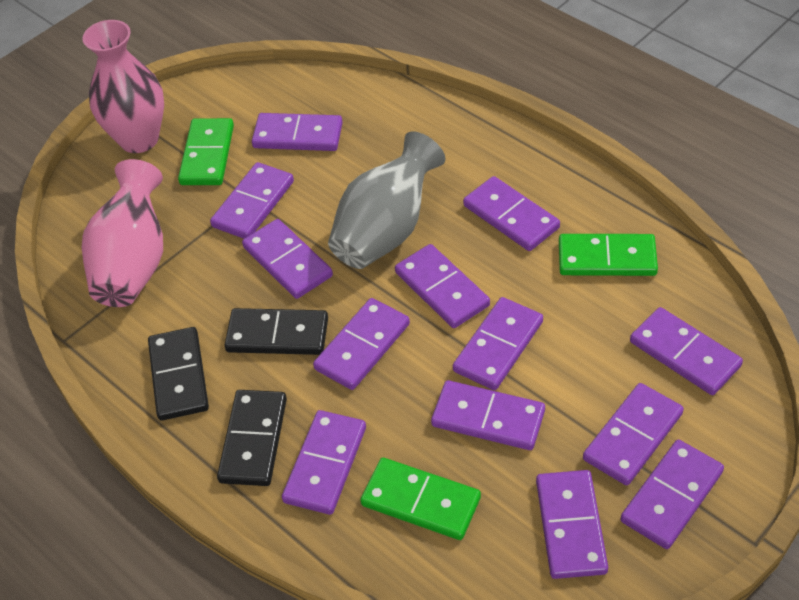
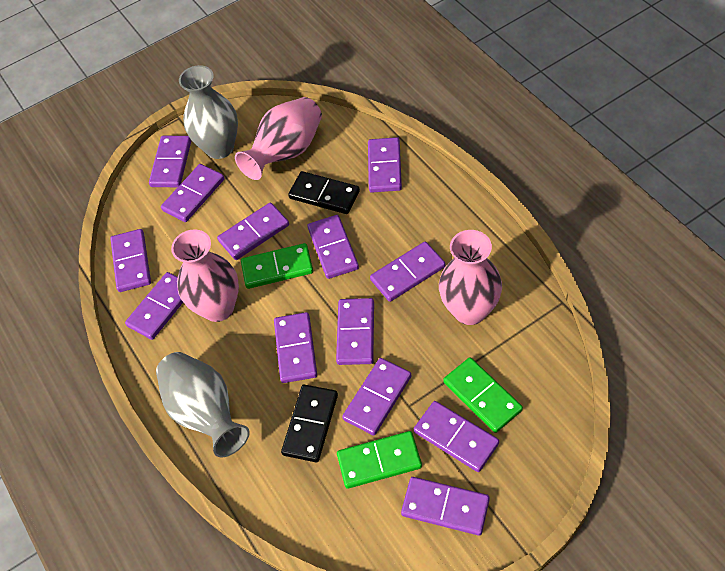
black domino: [148,327,209,421] [217,390,287,486] [224,308,328,355] = 3 -> [281,385,338,462] [288,171,360,214] = 2
grey vase: [328,131,445,269] = 1 -> [156,352,250,457] [179,65,238,159] = 2
pink vase: [82,159,163,307] [83,20,164,153] = 2 -> [171,230,239,322] [235,97,322,180] [439,230,502,325] = 3

